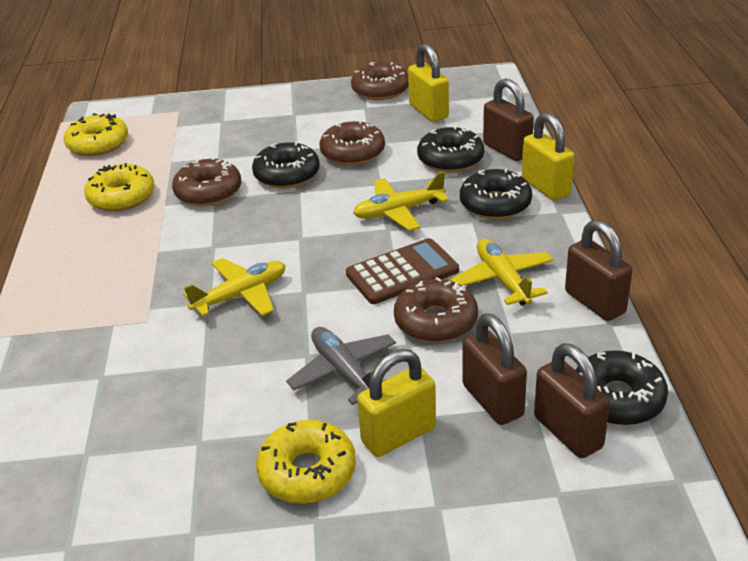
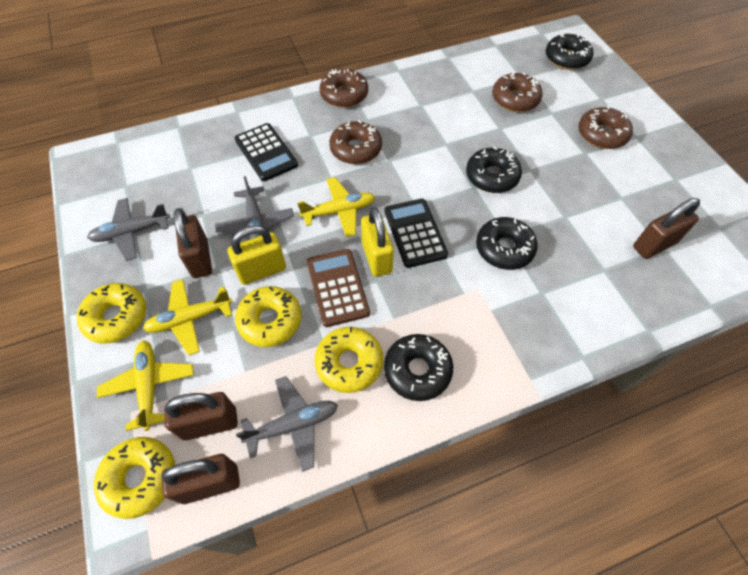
black calculator: none = 0 -> [235,123,298,181] [385,199,448,268] = 2
grey plane: [286,327,396,405] = 1 -> [87,198,170,261] [215,176,294,239] [236,376,338,472] = 3
yellow donut: [64,113,128,156] [84,163,155,212] [256,420,356,504] = 3 -> [77,283,146,344] [94,437,175,519] [235,286,302,347] [315,327,383,393] = 4
yellow padlock: [357,349,436,457] [408,44,449,122] [522,112,574,201] = 3 -> [228,225,286,285] [361,207,394,277] = 2

